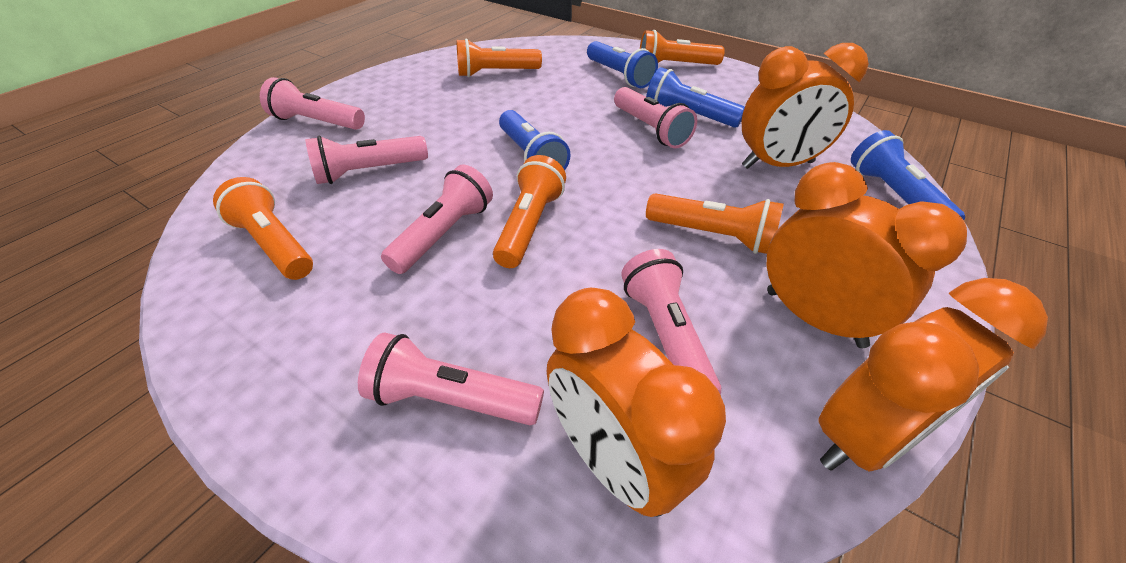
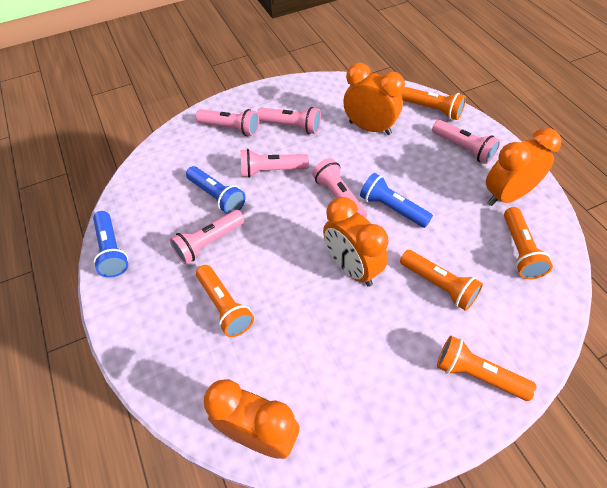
blue flashlight: [499,110,570,170] [587,41,658,88] [646,67,745,128] [851,130,965,220] = 4 -> [93,211,128,277] [186,166,246,214] [360,173,433,228] = 3

